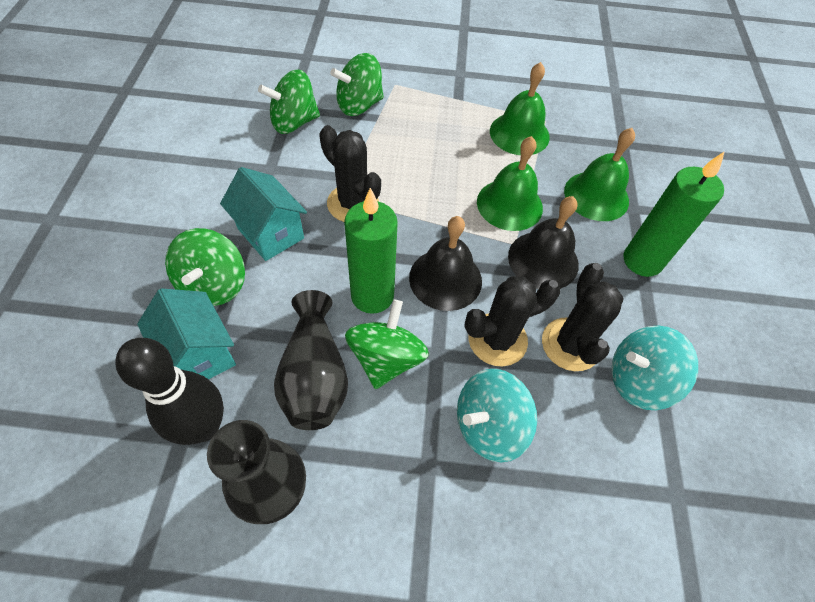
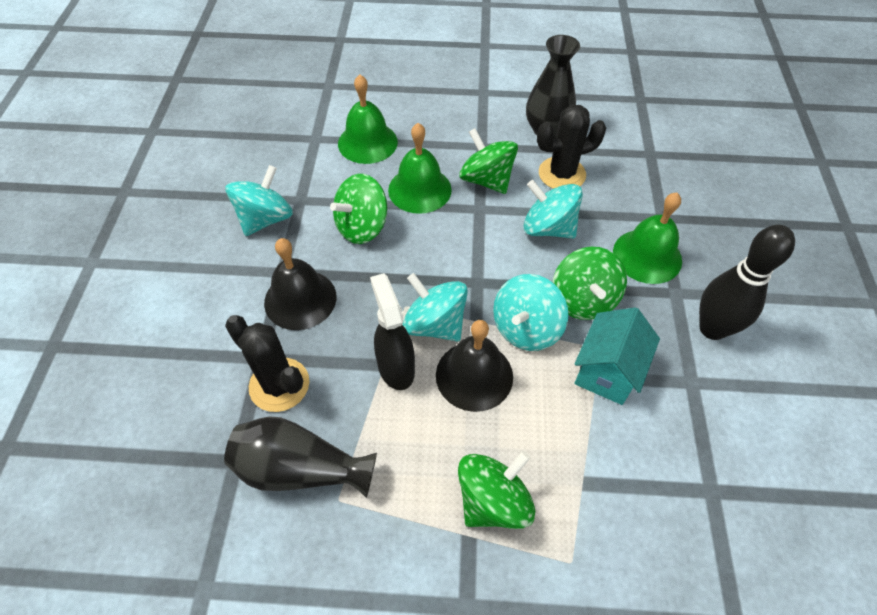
black cactus: [319,125,381,222] [464,276,561,366] [542,263,623,371] = 3 -> [225,315,309,412] [537,104,606,189] = 2
black spray bottle: none = 0 -> [370,273,415,390] = 1
green candle: [344,188,398,314] [624,151,725,277] = 2 -> none = 0
turquoise house: [137,289,236,379] [220,167,307,261] = 2 -> [574,307,660,405] = 1
turquoise spinning top: [457,369,537,462] [612,326,698,410] = 2 -> [225,165,293,236] [403,273,468,342] [493,274,568,351] [524,180,583,239] = 4

